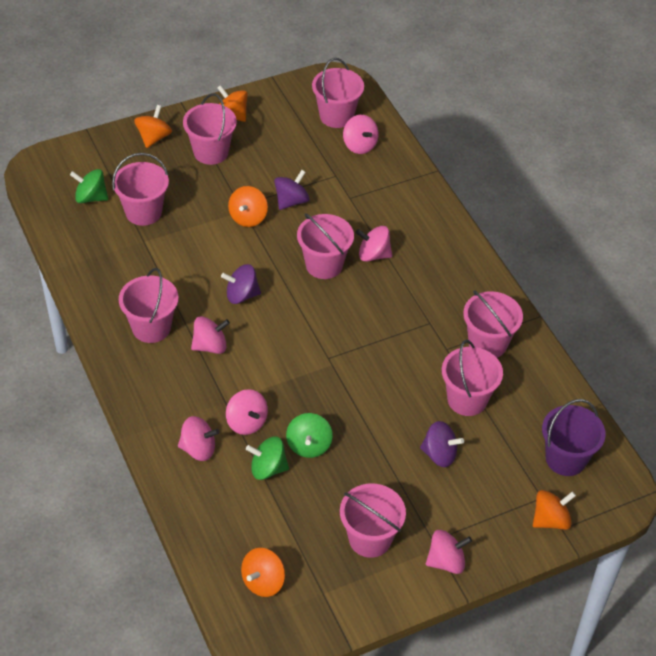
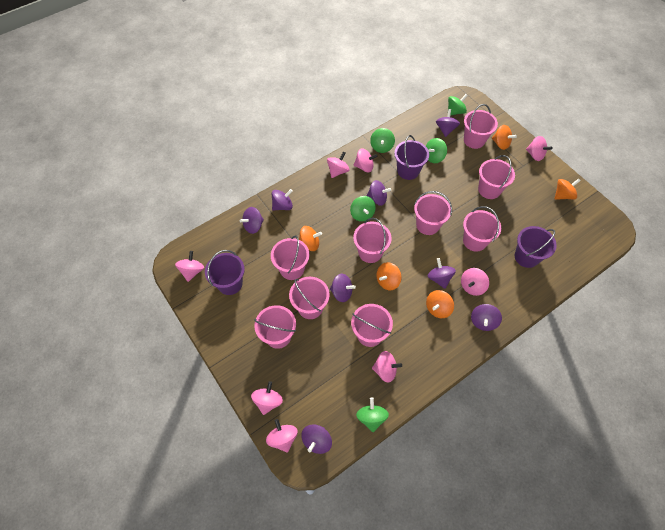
green spinning top: [70,169,108,203] [246,436,289,480] [286,413,333,458] = 3 -> [350,196,376,222] [356,397,389,432] [370,128,395,153] [426,138,447,163] [448,94,468,116] = 5
pink bucket: [112,153,169,226] [119,268,179,343] [183,93,237,165] [297,213,354,279] [312,58,364,128] [340,484,406,558] [442,340,503,416] [463,290,523,358] = 8 -> [254,305,296,349] [271,236,309,280] [289,277,330,319] [351,304,393,347] [353,218,392,263] [414,191,452,235] [463,206,501,252] [464,104,498,149] [478,155,515,199] = 9
pink spinning top: [178,416,219,461] [191,316,230,354] [226,389,268,435] [343,115,379,154] [356,226,392,262] [426,530,472,574] = 6 -> [175,251,204,282] [251,381,283,415] [266,419,298,453] [327,152,350,178] [354,148,378,172] [372,351,402,383] [461,268,489,296] [526,136,553,161] = 8
purple bucket: [542,399,606,476] = 1 -> [205,250,245,295] [394,135,429,180] [515,226,557,268] = 3
purple spinning top: [221,264,261,304] [274,170,310,210] [420,421,464,467] = 3 -> [240,207,264,234] [272,189,293,210] [301,424,332,454] [330,274,356,302] [367,180,391,206] [427,258,456,289] [436,109,460,137] [471,304,502,331] = 8

